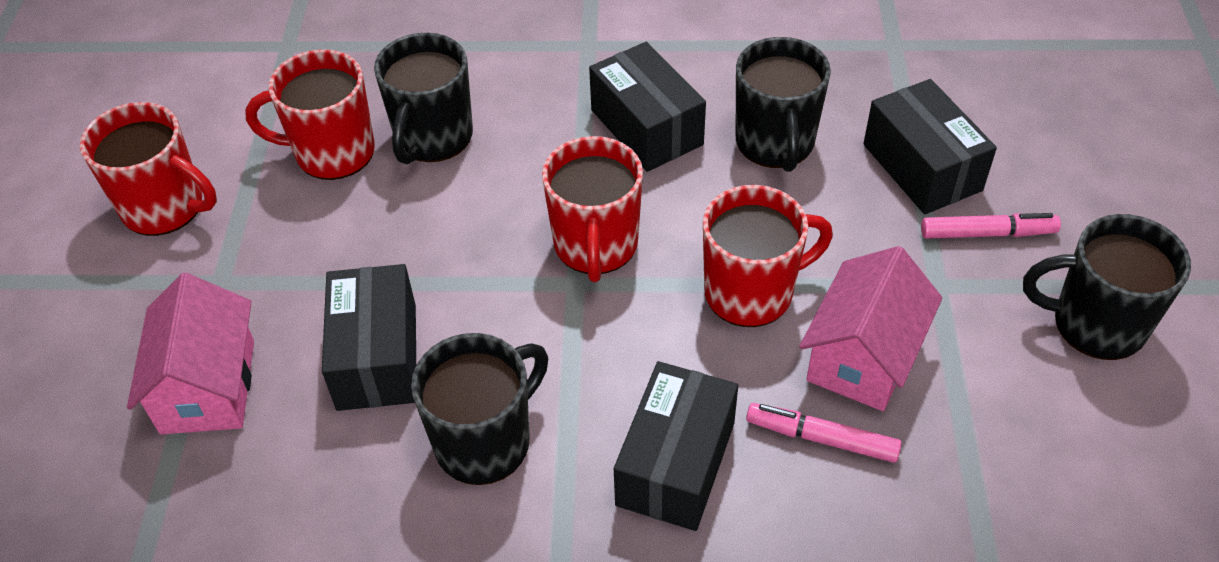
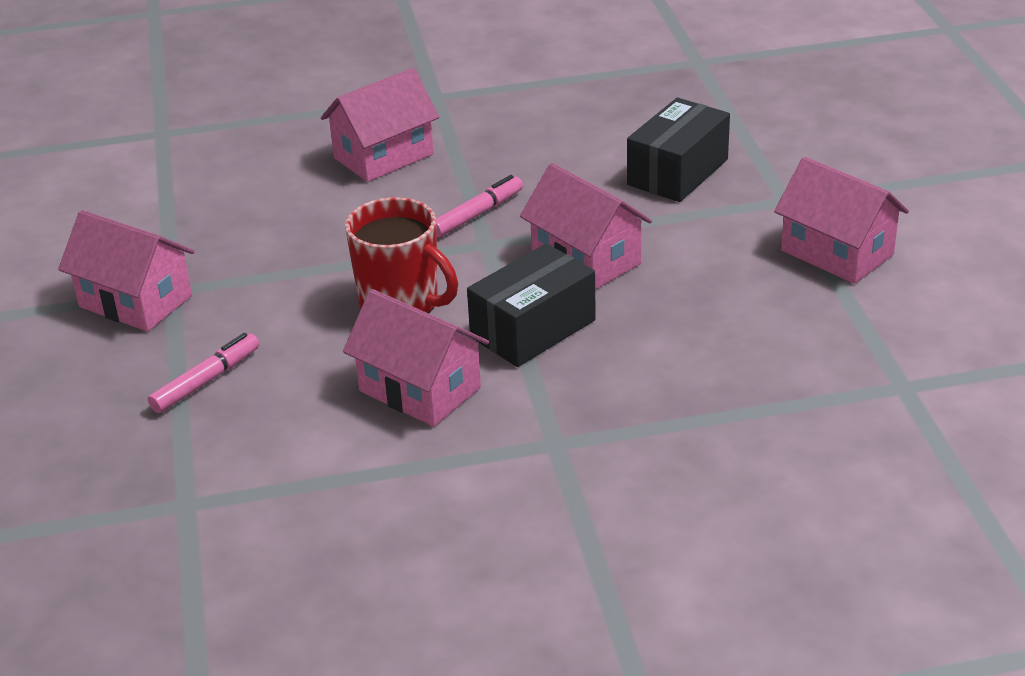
black box: [322,264,416,411] [589,42,706,172] [614,361,738,531] [863,79,997,214] = 4 -> [467,243,596,367] [627,98,730,202] = 2
black mug: [374,33,473,164] [411,333,548,485] [736,37,831,172] [1023,214,1191,360] = 4 -> none = 0
pink house: [127,273,254,435] [799,246,942,411] = 2 -> [58,210,195,332] [321,68,439,182] [343,289,489,427] [520,163,652,290] [774,157,909,284] = 5
red mug: [80,102,217,236] [245,49,375,180] [542,136,643,282] [703,185,833,327] = 4 -> [345,197,458,313] = 1

